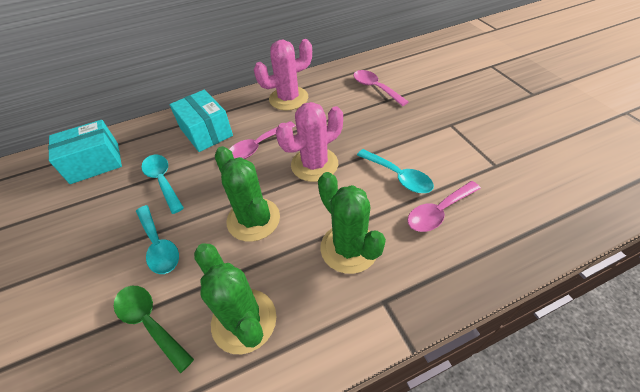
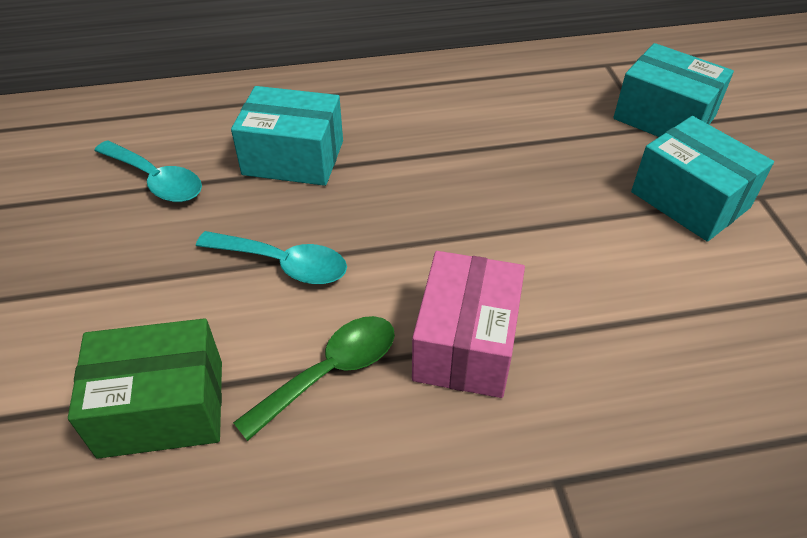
green box: none = 0 -> [68,318,222,459] = 1
green cactus: [194,244,277,354] [215,146,280,242] [318,172,386,274] = 3 -> none = 0
pink box: none = 0 -> [412,251,525,398] = 1
pink cactus: [254,39,312,111] [276,102,343,182] = 2 -> none = 0
pink spoon: [229,121,295,159] [354,70,409,106] [407,181,481,232] = 3 -> none = 0
turquoise box: [48,120,122,184] [169,90,233,152] = 2 -> [231,86,343,186] [613,43,734,137] [631,116,774,242] = 3
turquoise spoon: [136,205,179,274] [141,155,184,214] [357,149,434,193] = 3 -> [94,140,202,202] [196,231,347,284] = 2

